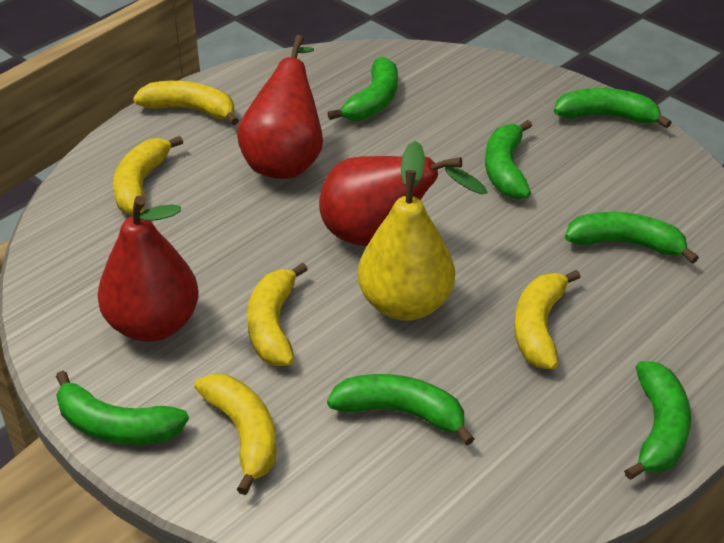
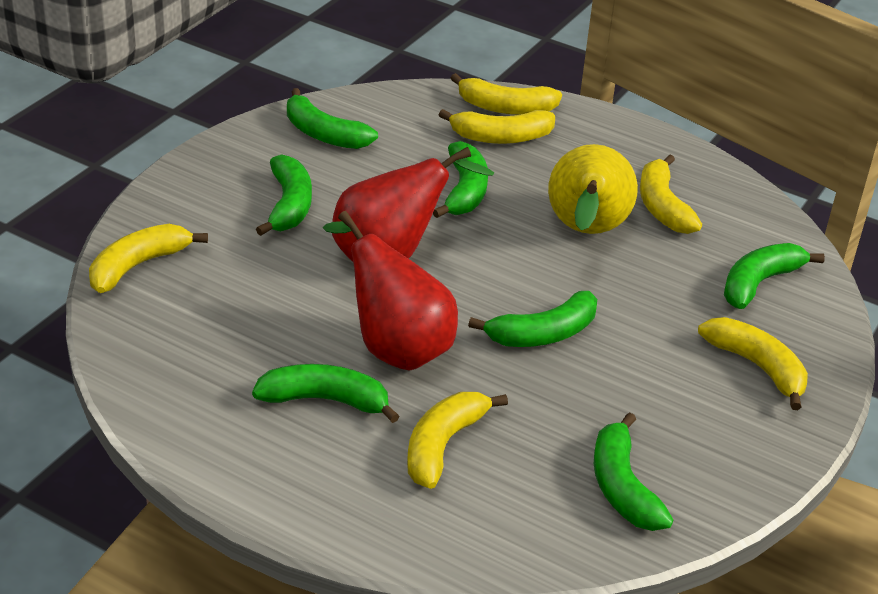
red pear: [98,196,199,342] [237,35,323,179] [319,156,487,246] = 3 -> [323,211,458,371] [332,147,494,262] = 2
yellow banana: [113,136,183,215] [133,81,239,125] [194,374,276,495] [247,262,308,366] [514,270,581,369] = 5 -> [89,224,208,293] [407,392,508,489] [439,109,555,144] [451,73,562,115] [640,154,702,234] [698,317,808,410] = 6

